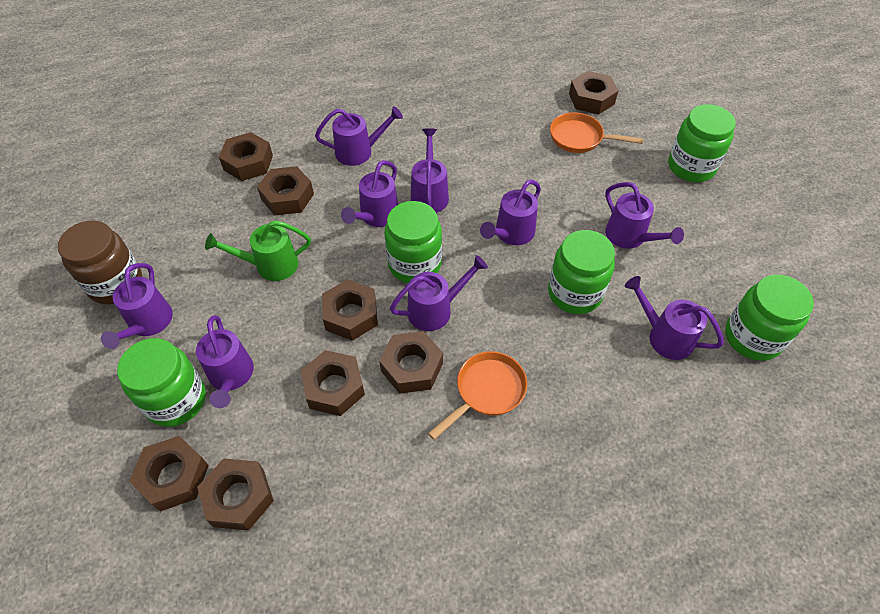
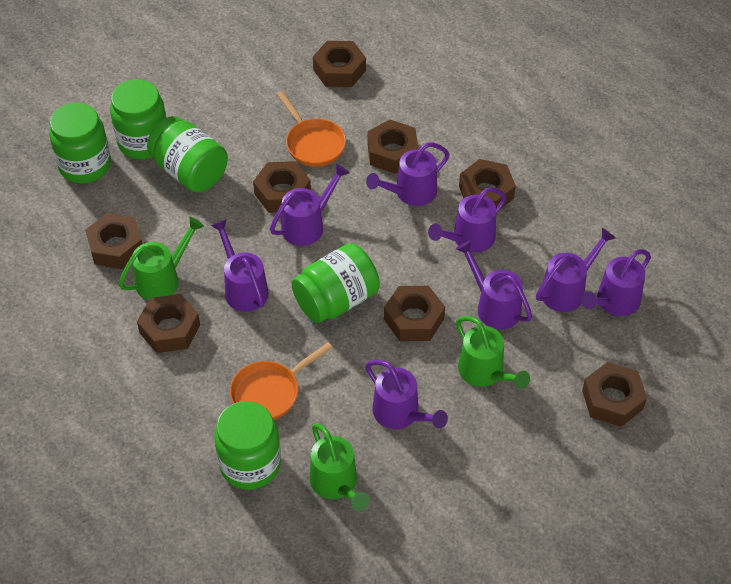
brown jar: [58,221,142,304] = 1 -> none = 0
green watering can: [205,220,311,281] = 1 -> [119,217,204,300] [309,423,370,511] [456,316,530,389] = 3
purple watering can: [101,263,173,349] [196,315,254,408] [315,106,403,166] [341,160,398,227] [390,255,488,331] [411,128,449,213] [480,179,541,245] [605,182,684,249] [625,276,724,360] = 9 -> [211,219,269,312] [270,164,349,246] [365,360,448,429] [366,143,450,206] [428,187,507,252] [456,240,532,329] [536,228,615,312] [581,249,651,316] = 8

